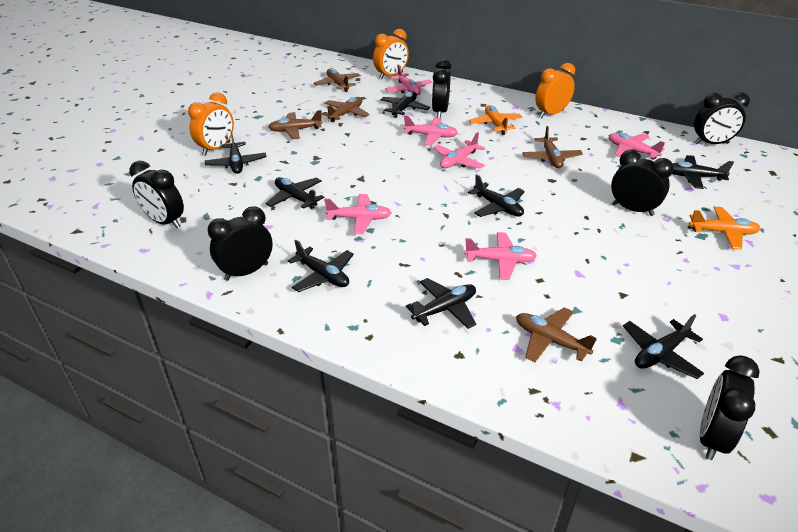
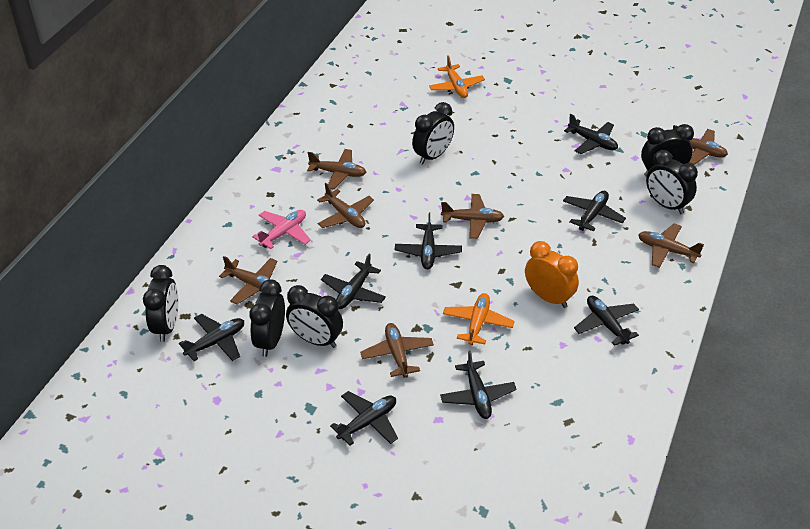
brown plane: [269,110,323,139] [314,68,361,92] [322,97,370,122] [516,307,597,362] [523,126,583,168] = 5 -> [219,256,277,305] [307,149,366,189] [317,183,374,228] [360,323,434,378] [441,194,504,239] [638,223,704,268] [673,125,728,165] = 7
orange clock: [188,92,234,156] [373,29,409,80] [535,63,575,118] = 3 -> [525,241,579,308] = 1
pink plane: [324,194,392,234] [385,64,432,95] [404,115,458,145] [433,132,485,169] [464,232,537,280] [609,133,665,160] = 6 -> [252,210,311,249] = 1

